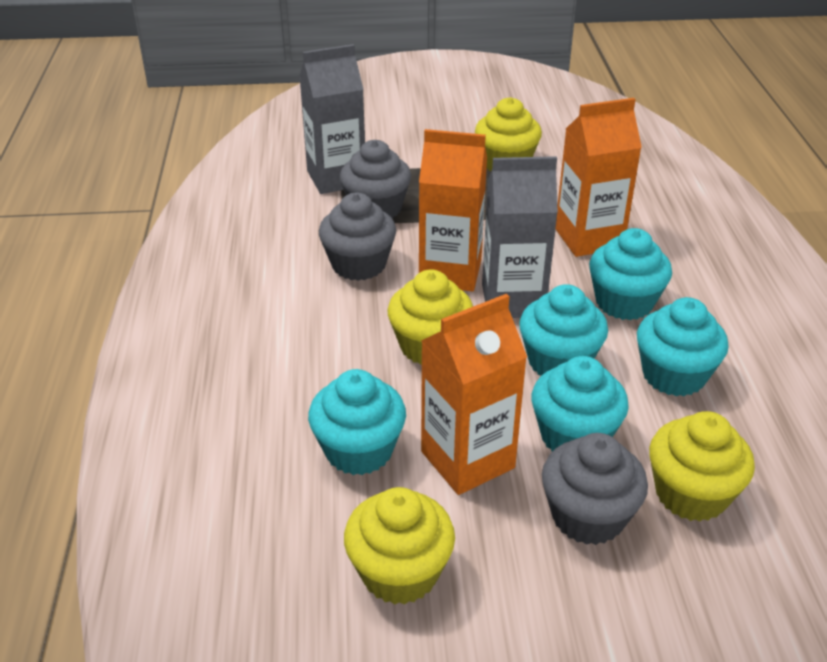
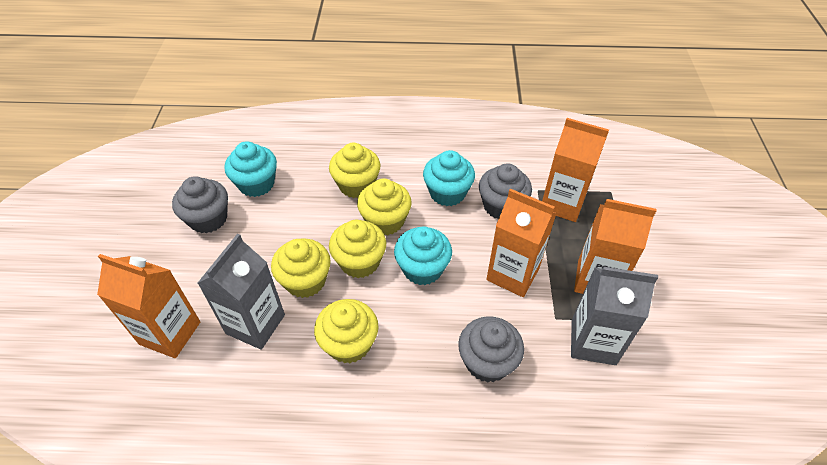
orange carton: [419,129,487,291] [421,294,527,495] [555,98,642,257] = 3 -> [97,254,200,358] [486,189,557,297] [542,118,609,222] [574,199,656,294] = 4
turquoise cupcake: [308,369,406,475] [519,284,608,376] [532,356,629,452] [589,228,672,320] [637,297,729,396] = 5 -> [224,141,277,197] [394,226,452,285] [423,150,475,206] = 3
yellow cupcake: [344,487,455,605] [387,269,473,365] [475,97,542,171] [649,411,755,522] = 4 -> [271,239,331,298] [314,299,378,363] [329,143,381,198] [329,220,386,278] [357,178,412,235] = 5

